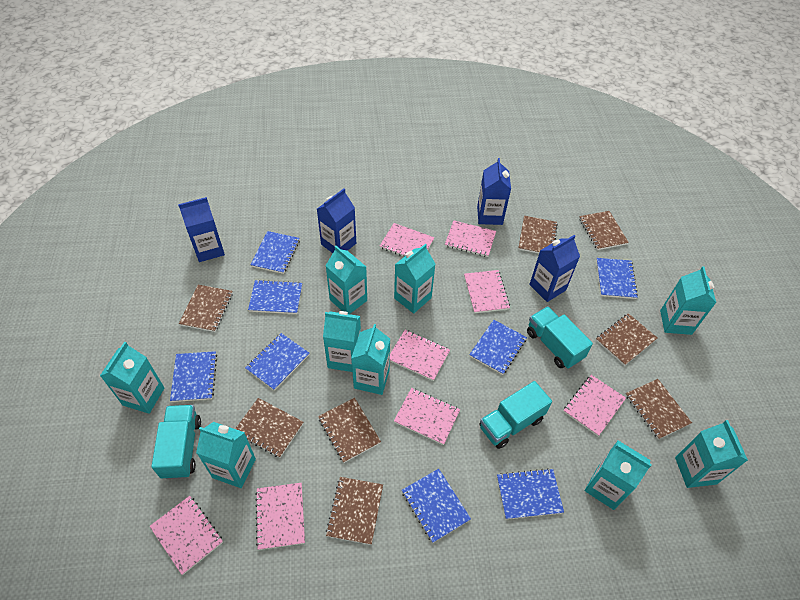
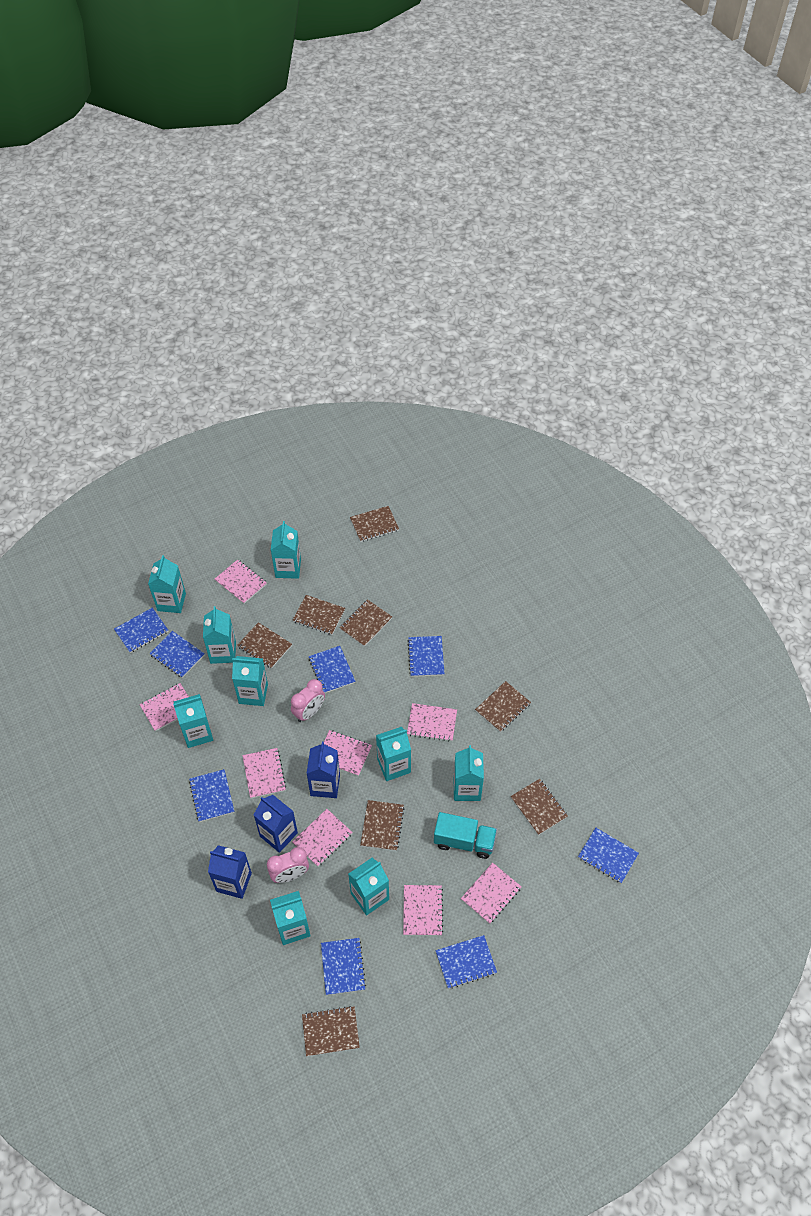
blue carton: [178,197,225,262] [317,188,356,253] [477,158,511,225] [529,235,580,302] = 4 -> [208,845,252,899] [254,795,298,853] [306,742,340,798] = 3
pink clock: none = 0 -> [267,847,309,883] [291,679,325,722] = 2
turquoise truck: [151,405,201,479] [479,381,552,449] [527,306,593,369] = 3 -> [434,812,497,859] = 1

